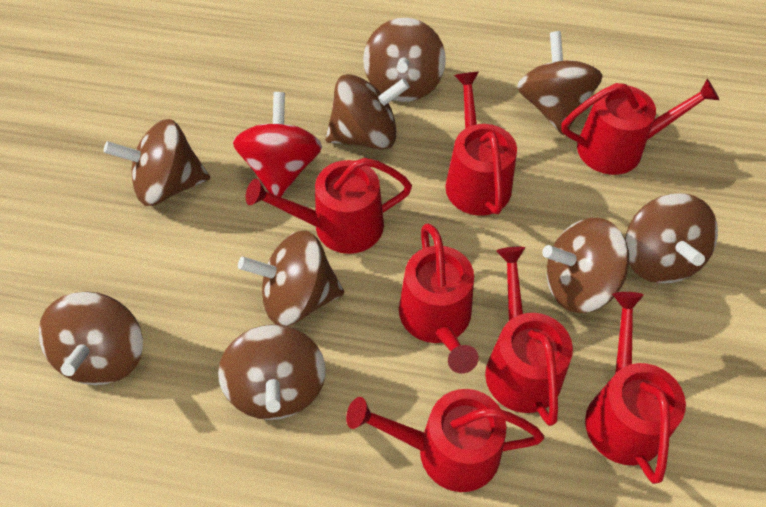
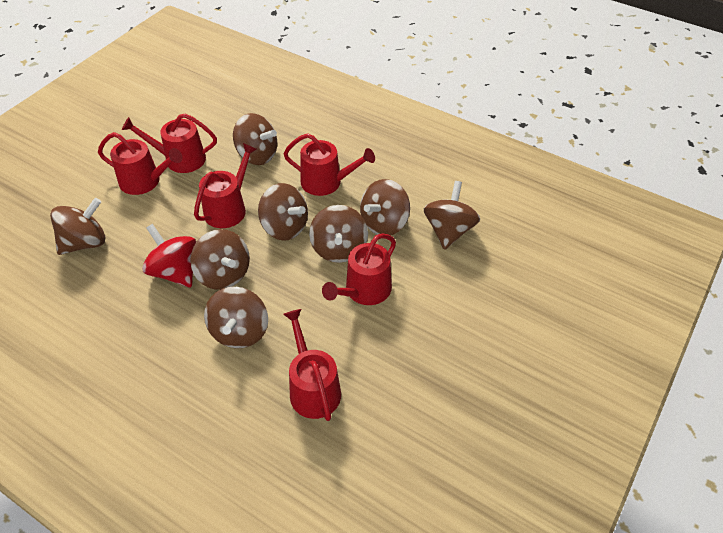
brown spinning top: [39,291,143,385] [104,119,210,206] [218,324,326,420] [238,231,344,326] [325,74,410,150] [363,18,446,102] [517,31,603,135] [542,218,629,313] [625,193,718,283] = 9 -> [50,198,105,255] [190,229,250,290] [204,287,268,348] [233,113,277,165] [258,183,308,241] [309,205,368,263] [360,179,410,236] [424,181,480,250] = 8
red watering can: [246,158,412,254] [346,389,544,492] [399,223,479,374] [446,72,517,216] [485,247,573,426] [561,79,719,175] [585,292,686,484] = 7 -> [98,132,182,195] [122,114,217,173] [194,143,257,228] [283,133,375,196] [283,309,341,421] [322,233,396,305] = 6

